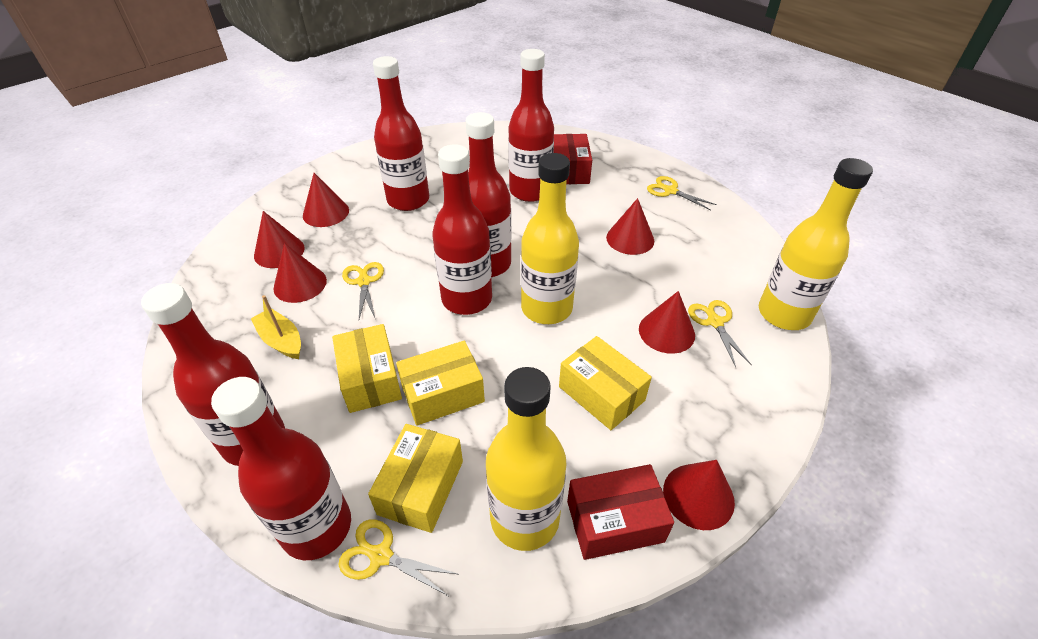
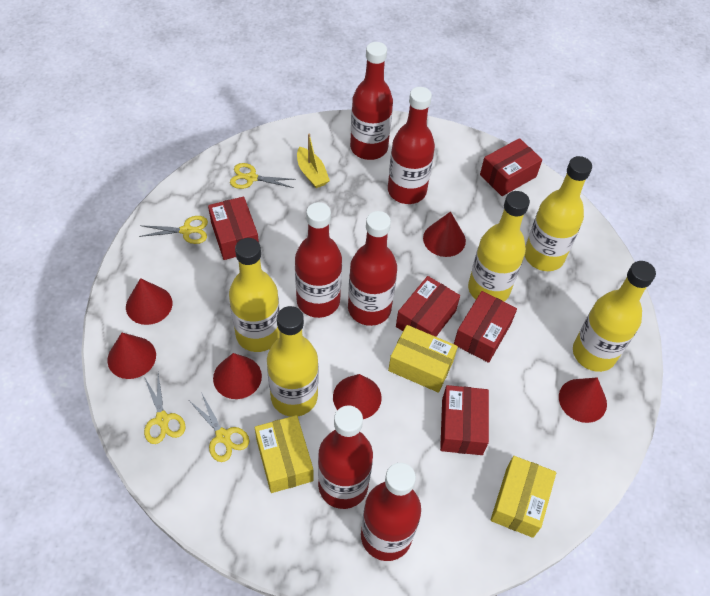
red box: [553,134,592,184] [567,464,674,560] = 2 -> [208,197,259,260] [396,276,460,337] [440,385,489,455] [454,291,517,363] [480,138,542,196] = 5
yellow bottle: [486,367,567,551] [521,153,579,324] [759,158,873,330] = 3 -> [229,238,280,352] [267,306,318,417] [468,191,530,302] [525,156,592,271] [573,261,656,372] = 5
yellow box: [332,324,402,413] [368,424,463,533] [396,341,485,425] [559,336,652,430] = 4 -> [255,415,313,493] [388,325,458,393] [491,456,556,538] = 3

